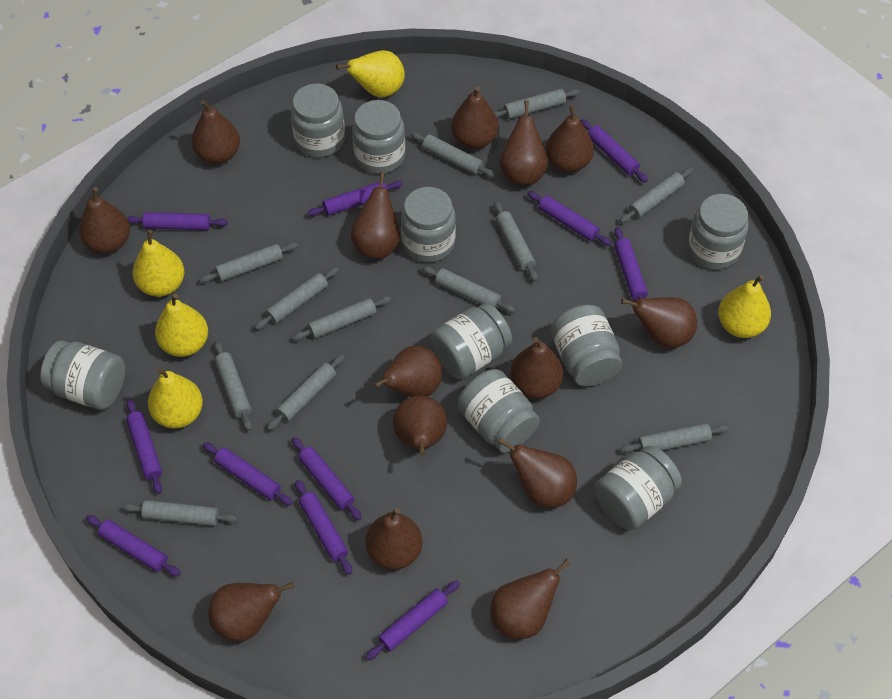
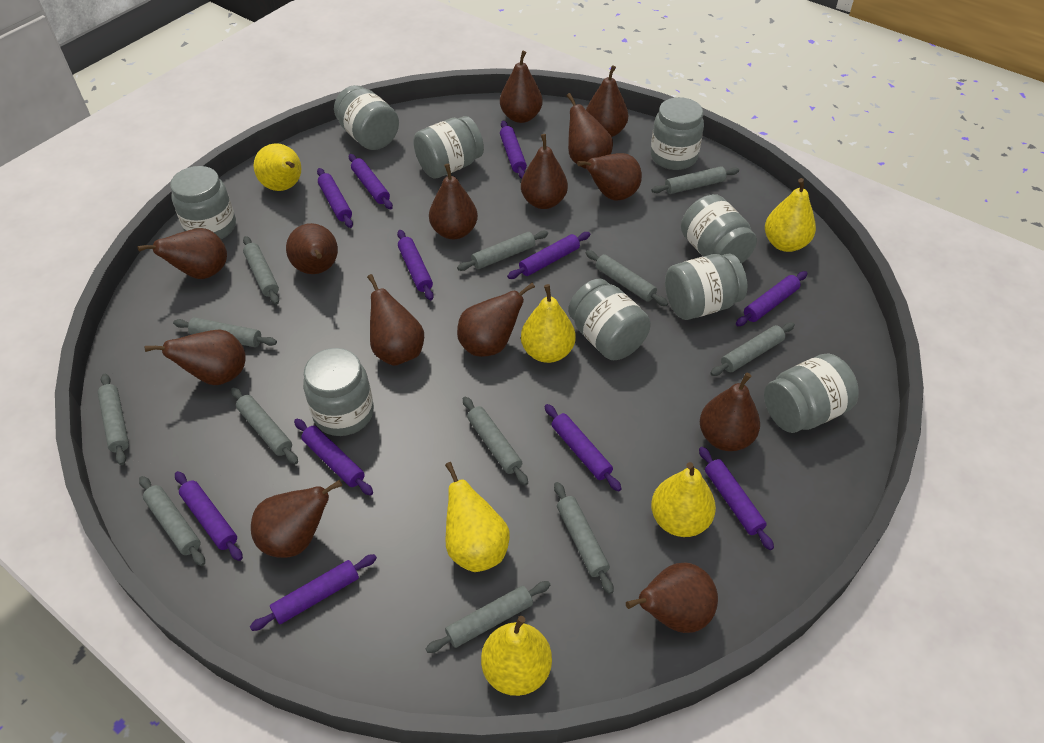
yellow pear: [133,230,185,297] [148,367,203,429] [155,294,208,357] [336,50,405,98] [718,275,771,338] = 5 -> [254,143,301,191] [445,462,510,572] [481,616,552,696] [521,284,576,363] [651,462,716,537] [765,178,816,252] = 6

